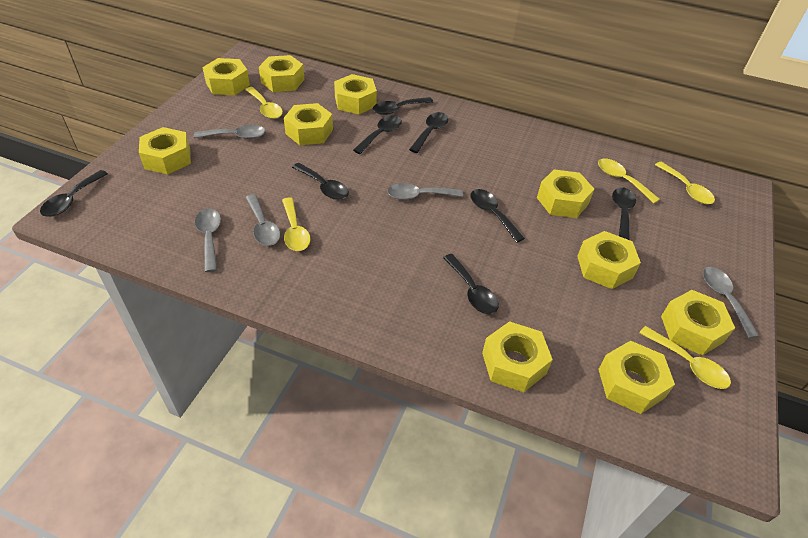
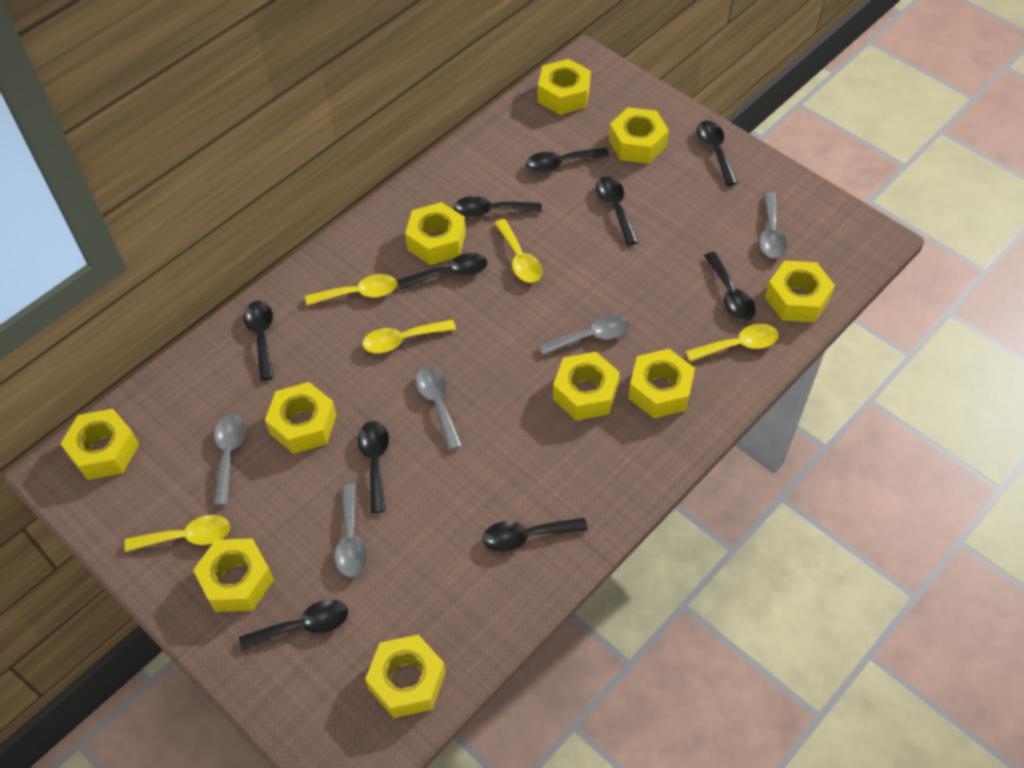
black spoon: [40,170,108,217] [292,163,349,200] [353,115,402,154] [373,97,433,115] [409,112,448,153] [443,254,499,314] [471,189,525,243] [612,187,636,240] = 8 -> [239,599,348,651] [244,301,274,381] [358,421,389,513] [398,253,487,289] [454,196,542,217] [483,518,588,552] [526,148,609,173] [596,176,638,245] [697,121,738,186] [704,252,756,321] = 10

